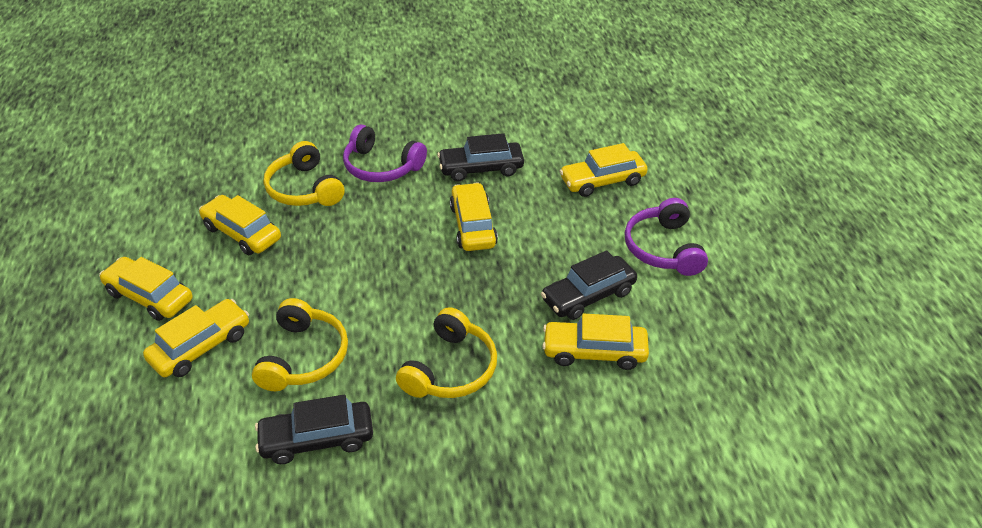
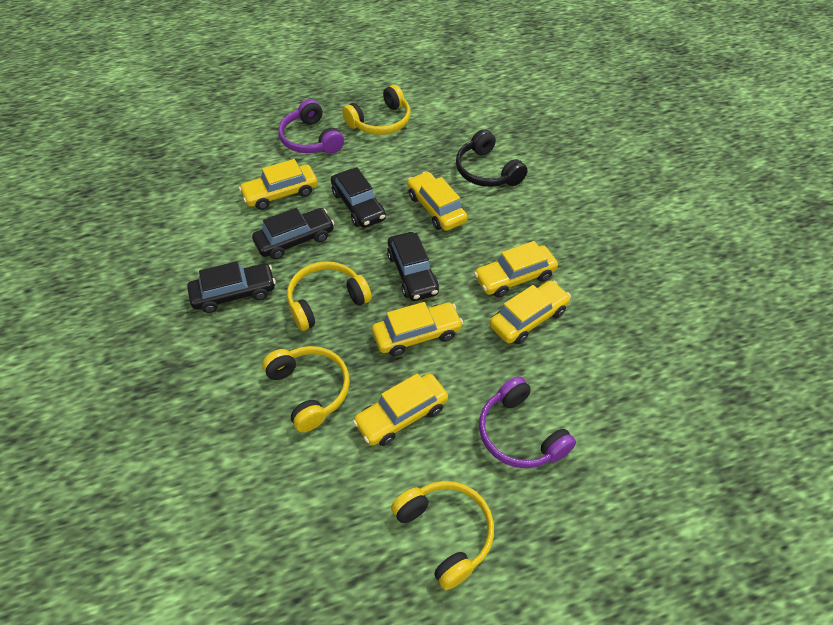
black car: [255,395,373,464] [437,133,524,181] [541,250,637,320] = 3 -> [187,261,276,313] [252,208,334,259] [331,167,386,228] [387,232,439,301] = 4
black headphones: none = 0 -> [456,129,528,187] = 1
yellow headphones: [252,298,348,391] [263,141,344,206] [396,307,497,398] = 3 -> [262,346,350,432] [287,261,372,331] [342,85,411,135] [391,481,494,590] = 4

